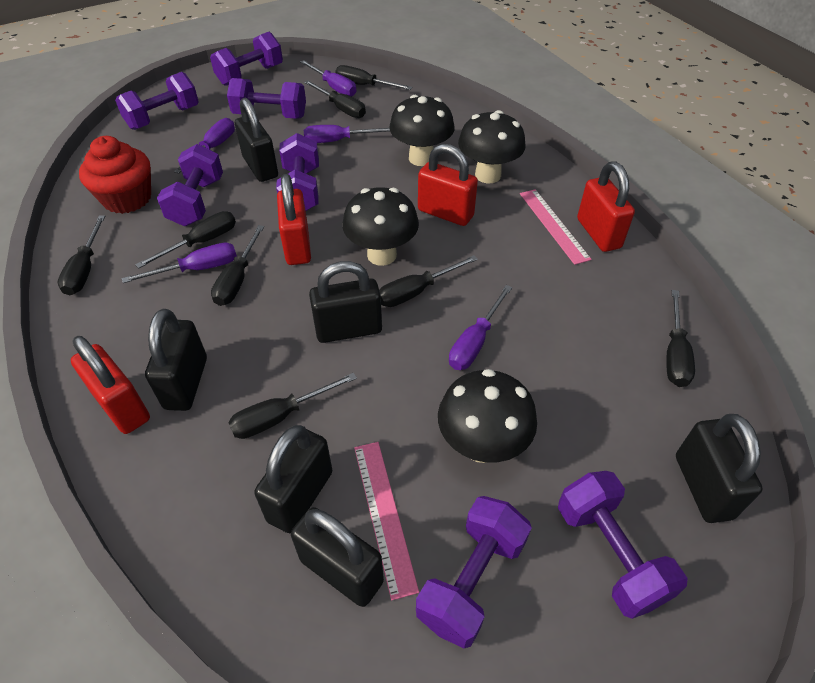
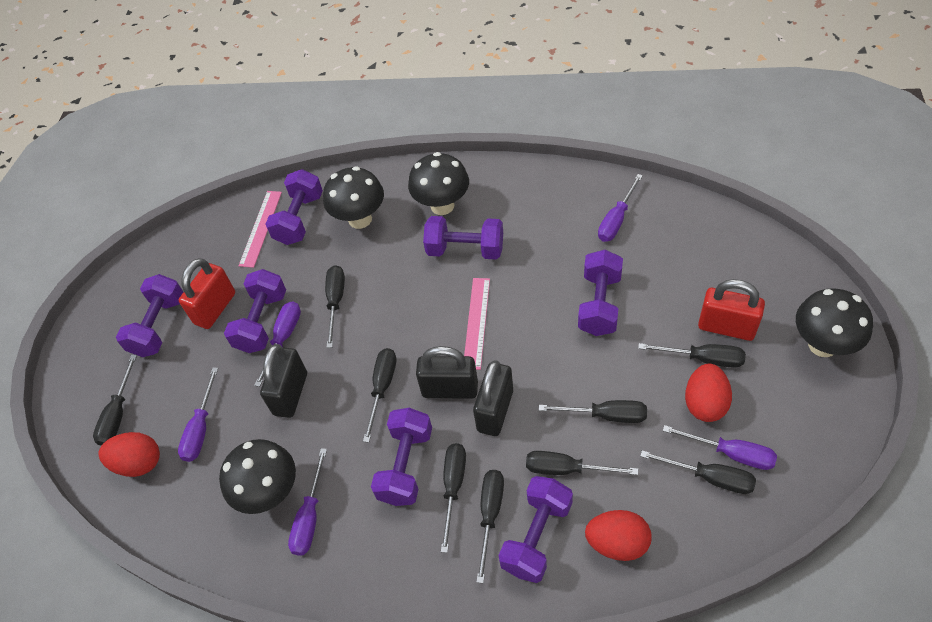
black padlock: [145,309,207,411] [235,98,278,182] [254,425,332,533] [291,507,384,607] [309,261,382,343] [676,414,763,523] = 6 -> [260,344,307,418] [416,346,478,399] [473,360,513,436] = 3
black screwdriver: [58,215,105,295] [135,211,236,268] [211,225,264,306] [228,373,357,439] [304,80,366,118] [335,65,412,90] [379,255,478,307] [666,290,695,387] = 8 -> [93,355,137,446] [325,265,345,348] [363,348,396,443] [441,443,466,553] [476,470,504,583] [526,451,638,475] [539,400,647,423] [638,343,746,368] [640,450,756,494] = 9
red cupcake: [79,136,151,214] = 1 -> none = 0
red egg: none = 0 -> [98,432,160,477] [585,510,652,561] [685,363,732,422] = 3
red padlock: [71,336,150,434] [277,174,311,265] [418,144,478,226] [577,162,635,252] = 4 -> [179,258,235,329] [698,279,765,341] = 2

